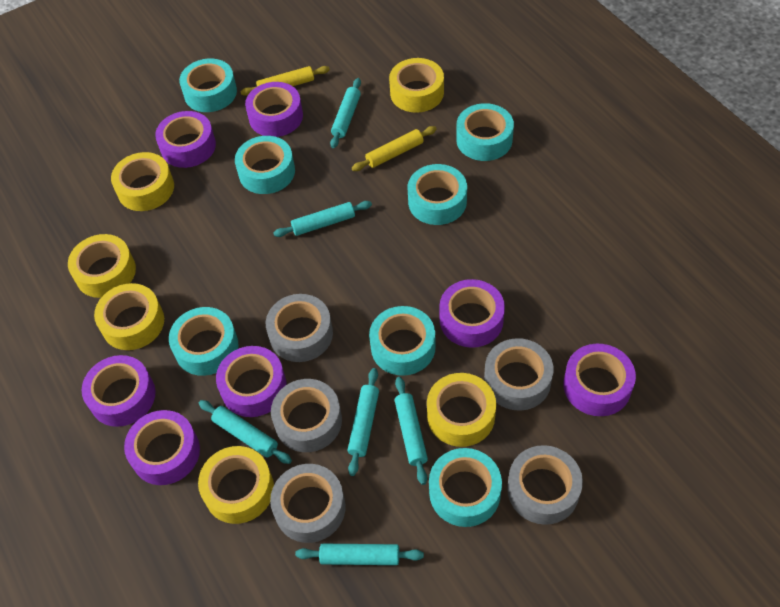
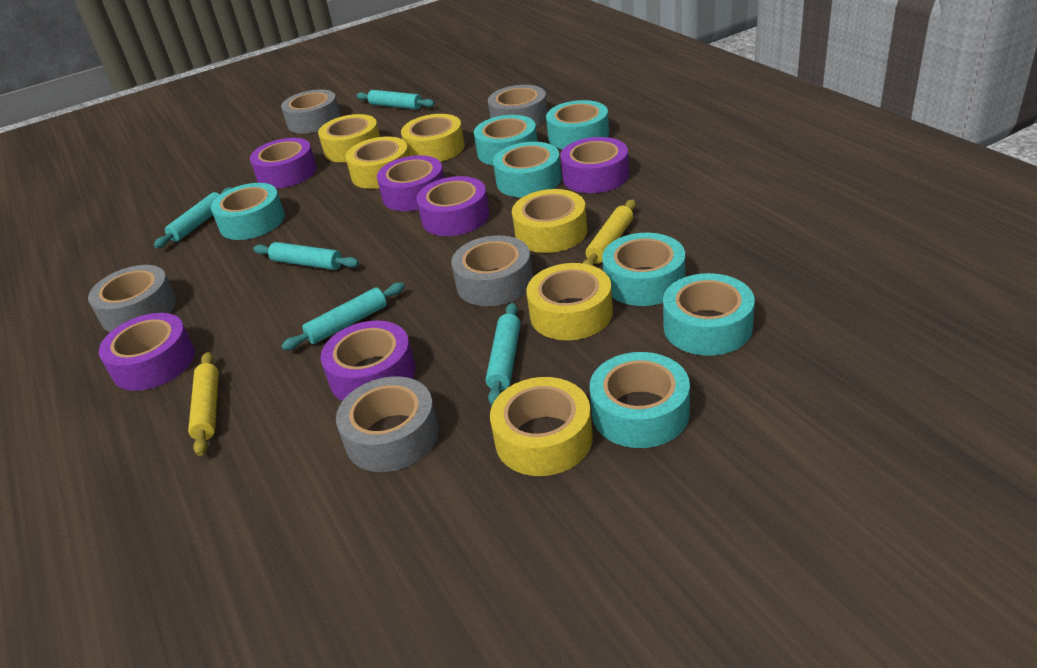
purple tape: [81,355,156,427] [124,410,200,485] [155,111,216,168] [216,346,287,417] [245,82,303,137] [439,279,505,348] [563,344,636,416] = 7 -> [99,313,195,391] [250,138,317,188] [321,321,415,401] [377,155,444,211] [416,176,490,236] [560,137,629,193] = 6
turquoise rolling pin: [199,400,292,464] [274,201,372,237] [295,544,424,565] [330,78,361,148] [347,368,379,476] [395,377,428,485] = 6 -> [154,187,233,248] [253,242,359,270] [281,283,405,350] [356,90,435,110] [486,303,521,406] = 5

